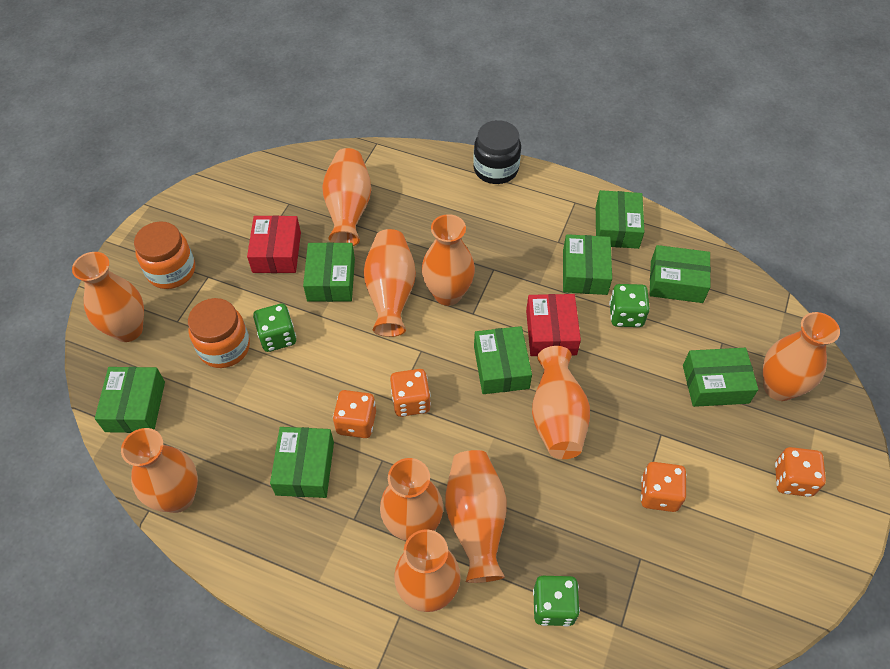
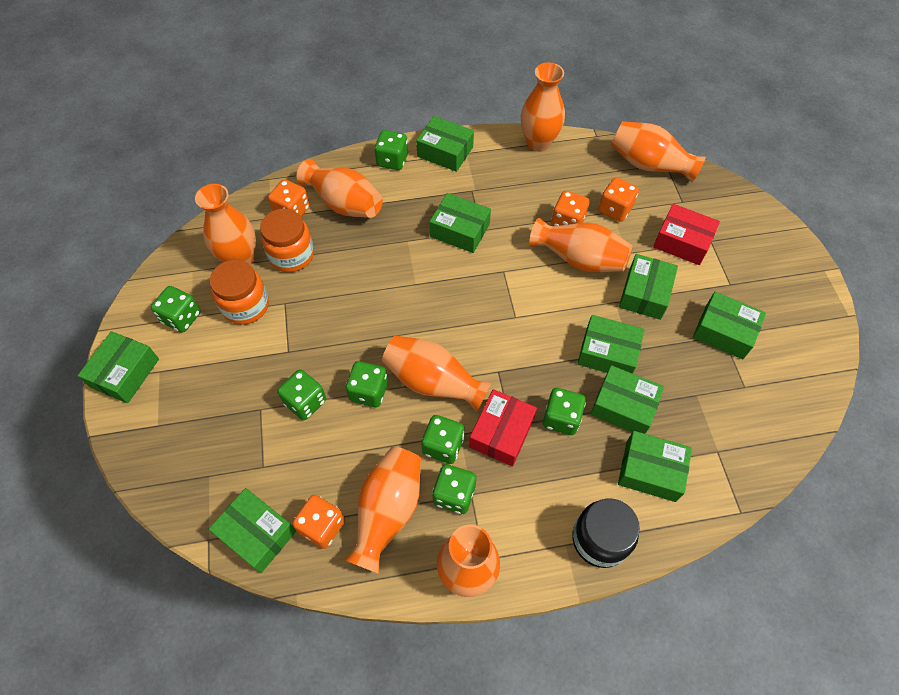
green box: [95,367,165,433] [270,427,334,498] [303,242,355,302] [474,326,532,394] [563,234,612,295] [596,190,644,249] [649,245,711,303] [683,348,759,407] = 8 -> [78,331,159,403] [209,488,296,573] [416,116,474,172] [430,193,491,253] [577,315,644,374] [590,365,664,434] [618,431,692,502] [619,254,678,320] [693,292,766,359] = 9
green dice: [253,303,296,352] [533,576,580,627] [609,284,650,327] = 3 -> [151,286,201,333] [277,369,326,420] [346,361,388,407] [374,130,408,170] [421,415,465,464] [432,464,476,514] [543,388,586,435] = 7
orange vase: [72,252,144,342] [121,428,198,513] [322,148,371,246] [364,229,416,337] [380,458,443,541] [394,529,461,612] [422,214,475,306] [445,450,507,583] [532,346,590,459] [763,312,840,401] = 10 -> [195,184,256,265] [297,159,383,218] [344,446,421,574] [382,336,492,412] [437,525,500,597] [521,62,565,152] [529,218,632,272] [611,121,706,183] = 8

